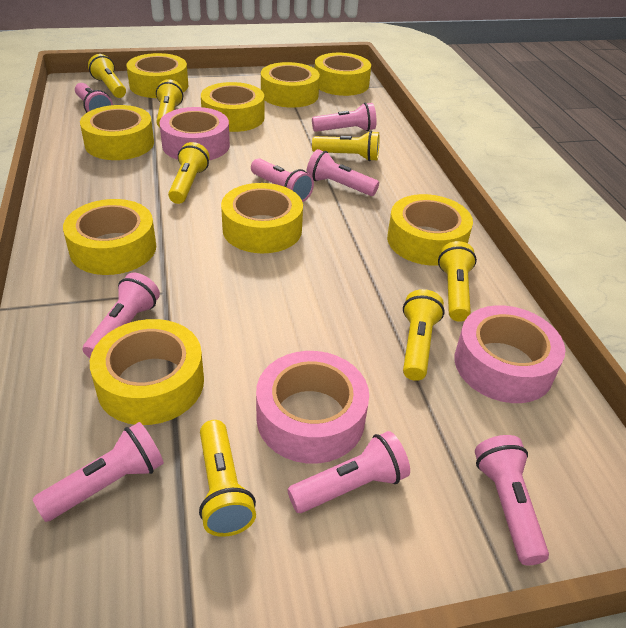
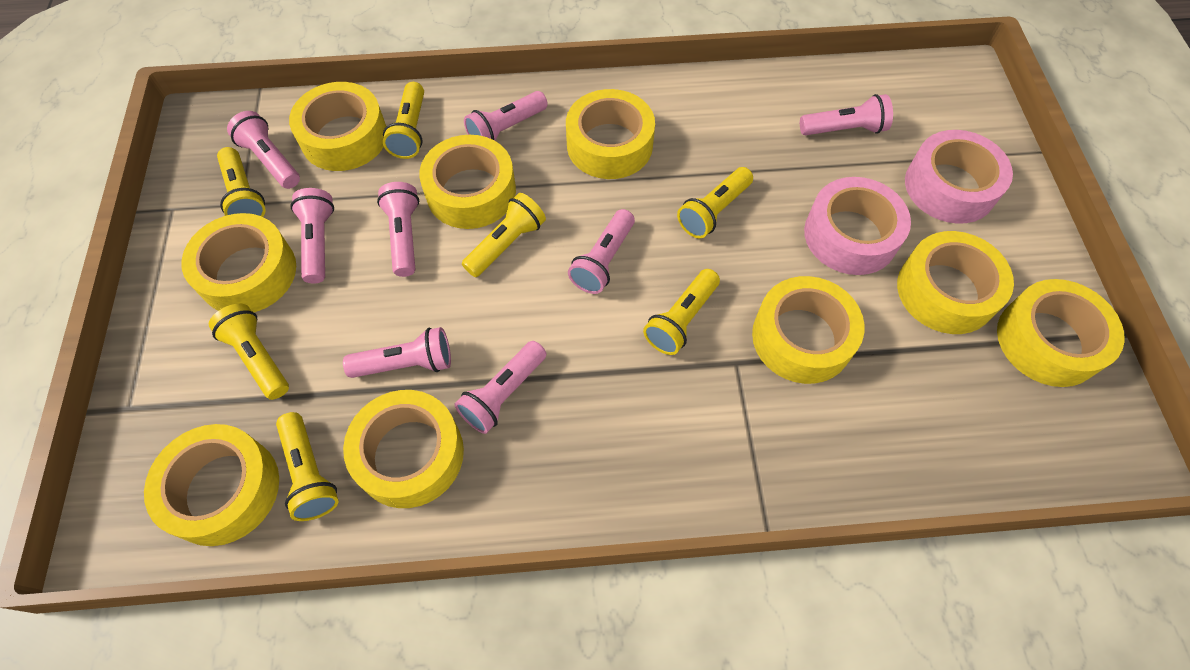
pink tape: [159,107,230,160] [256,351,369,464] [455,305,565,403] = 3 -> [804,177,911,275] [905,130,1013,224] = 2

